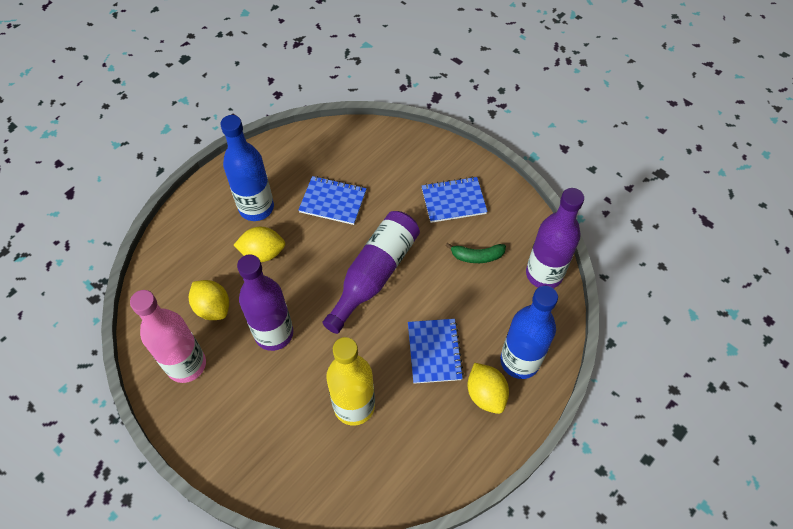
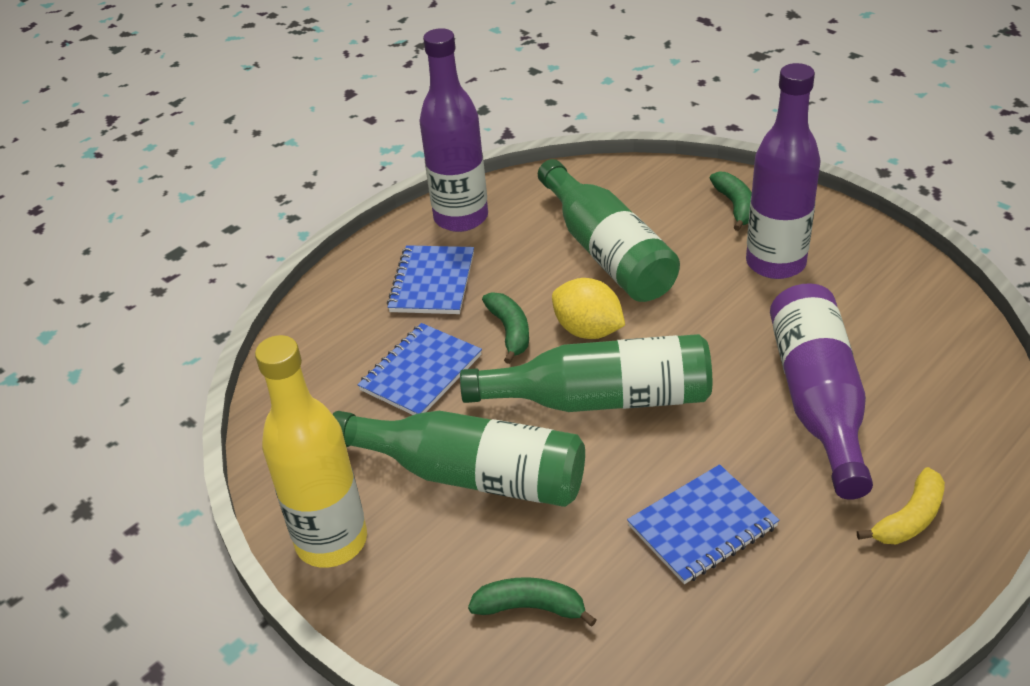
blue bottle: [220,115,274,221] [500,286,558,379] = 2 -> none = 0
green banana: [445,243,506,263] = 1 -> [468,577,597,627] [482,292,529,364] [710,172,752,231] = 3
green bottle: none = 0 -> [332,411,585,507] [460,334,712,412] [538,159,680,302] = 3
pink bottle: [130,290,206,383] = 1 -> none = 0
yellow banana: none = 0 -> [857,467,945,544] = 1
yellow lemon: [189,280,229,320] [234,227,285,262] [468,363,509,414] = 3 -> [552,278,625,339] = 1

